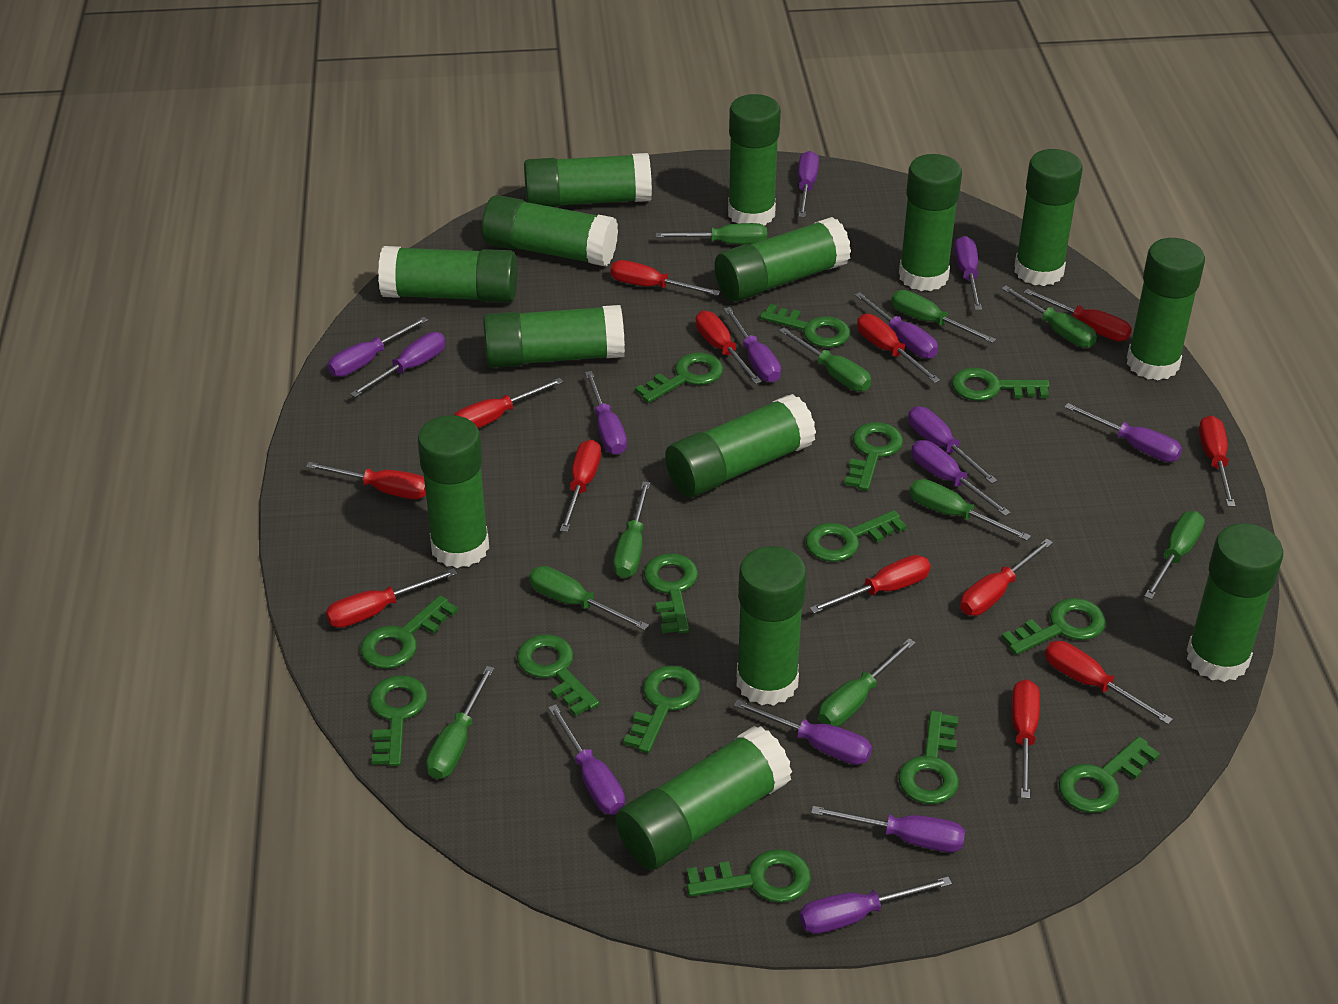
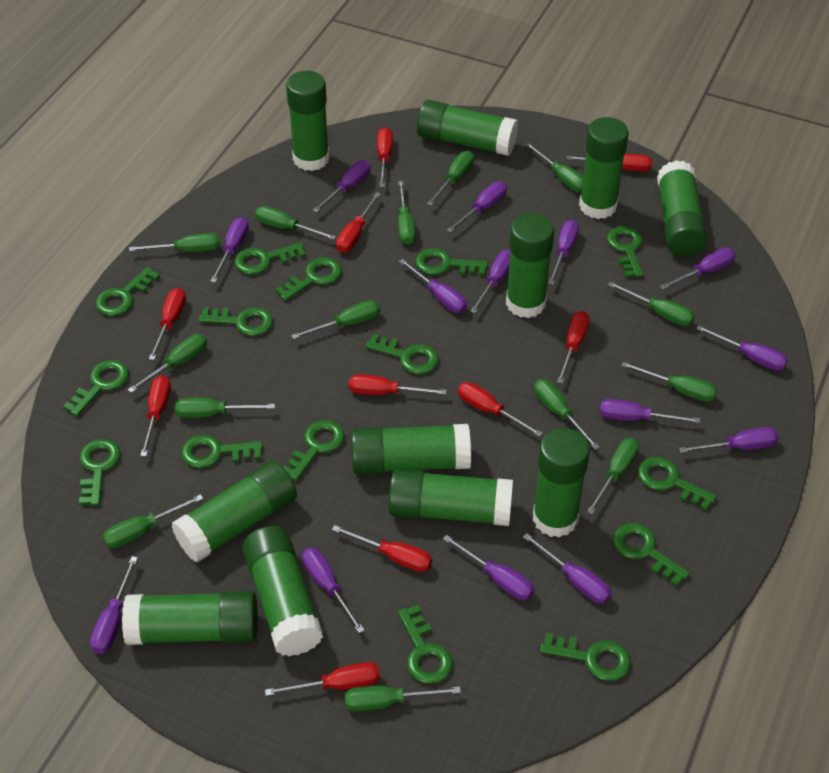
green glue stick: [378,246,517,303] [418,415,489,568] [482,195,618,267] [483,305,625,368] [524,153,652,207] [616,726,792,870] [665,394,816,497] [714,217,851,302] [728,94,781,226] [737,546,807,706] [899,154,962,291] [1014,149,1083,286] [1127,238,1205,380] [1187,523,1283,682] = 14 -> [122,591,258,645] [172,461,297,562] [242,526,323,656] [286,71,330,171] [351,424,471,474] [388,469,513,526] [417,100,518,156] [506,213,554,318] [533,428,590,538] [579,117,629,219] [657,160,708,257] = 11
green key: [360,595,458,669] [370,675,428,766] [517,634,600,716] [623,665,701,753] [635,353,723,403] [644,553,698,633] [687,849,811,903] [760,304,851,348] [806,510,907,562] [844,422,903,491] [898,711,959,804] [952,368,1050,401] [1002,598,1106,655] [1059,736,1160,813] = 14 -> [63,360,129,416] [79,439,121,506] [96,267,160,316] [181,435,263,468] [199,307,273,336] [234,242,306,274] [275,257,342,301] [283,420,345,481] [365,334,439,374] [398,605,453,684] [415,248,488,275] [540,633,631,681] [607,226,643,278] [613,523,690,586] [638,456,717,510] = 15
green screwdriver: [426,666,495,779] [529,566,649,631] [613,482,650,578] [656,223,767,244] [779,328,871,391] [818,638,916,727] [891,290,996,343] [909,479,1031,541] [1001,286,1097,348] [1144,511,1205,600] = 10 -> [103,494,203,548] [128,334,207,393] [129,233,220,252] [175,398,275,418] [255,206,336,240] [291,300,380,339] [345,686,461,711] [398,181,416,245] [427,151,474,206] [525,143,583,192] [534,379,600,450] [587,438,639,515] [608,282,695,326] [622,362,717,402] = 14
red screwdriver: [306,462,426,499] [326,568,457,628] [454,378,563,428] [560,439,601,532] [610,260,720,296] [696,311,762,384] [809,555,931,613] [857,314,940,383] [960,539,1053,616] [1012,679,1040,799] [1024,289,1132,341] [1045,641,1173,724] [1199,415,1235,507] = 13 -> [140,375,171,457] [149,288,186,360] [265,662,380,696] [332,525,432,572] [336,192,381,253] [349,374,447,395] [377,127,393,187] [458,382,543,437] [557,311,589,384] [567,154,652,171] = 10

